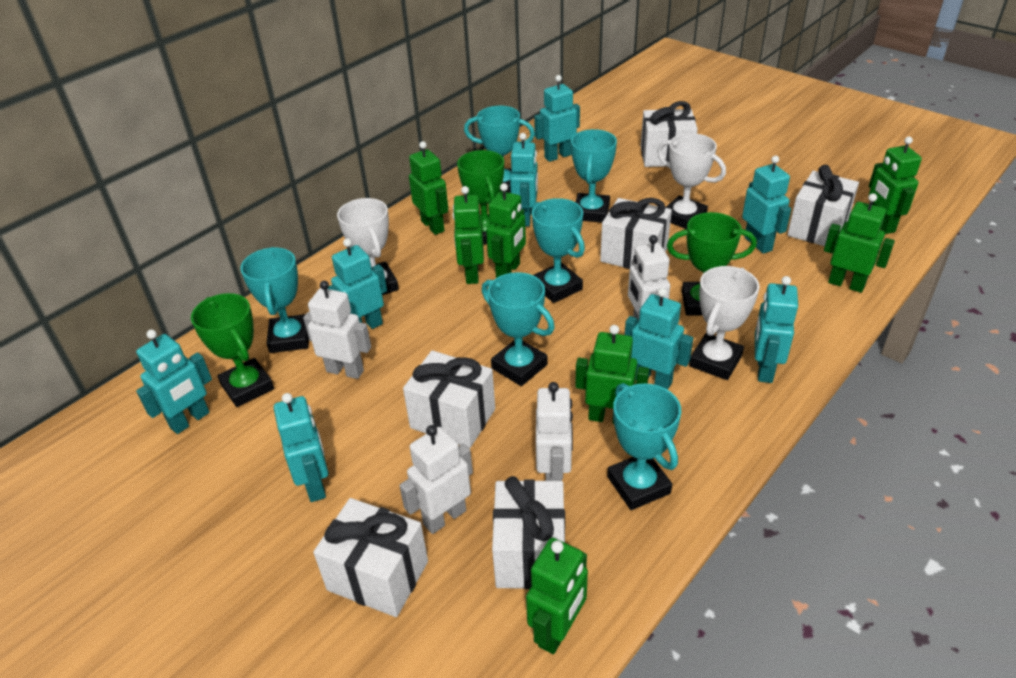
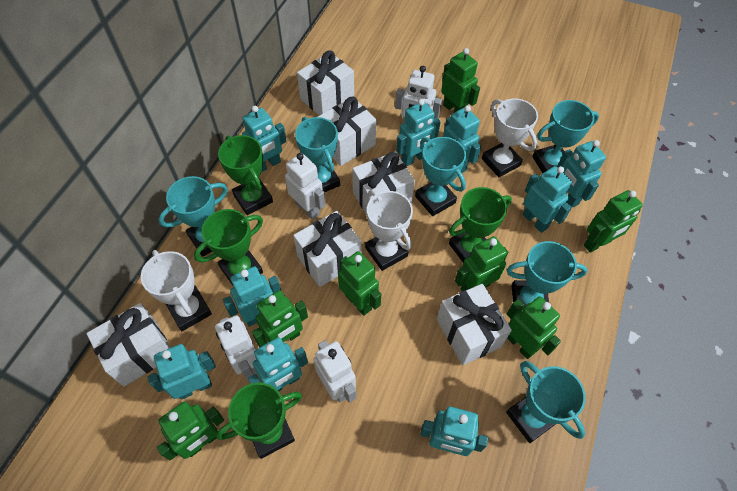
green trophy: [191,293,274,407] [457,150,504,245] [667,212,757,316] = 3 -> [194,209,263,285] [216,382,302,459] [218,135,273,215] [449,187,512,262] = 4
turquoise robot: [136,330,212,434] [274,393,328,502] [327,238,387,329] [510,133,538,226] [534,75,580,162] [625,288,693,390] [742,156,791,254] [755,276,798,383] = 8 -> [147,344,216,400] [223,266,281,327] [242,106,287,172] [248,337,308,391] [396,99,441,166] [420,406,488,456] [443,105,481,173] [523,166,572,233] [558,140,606,207] = 9

